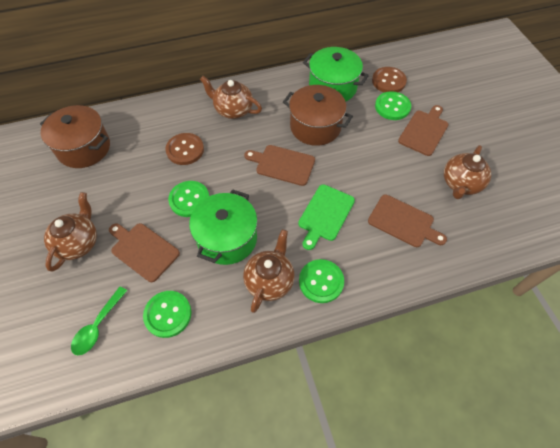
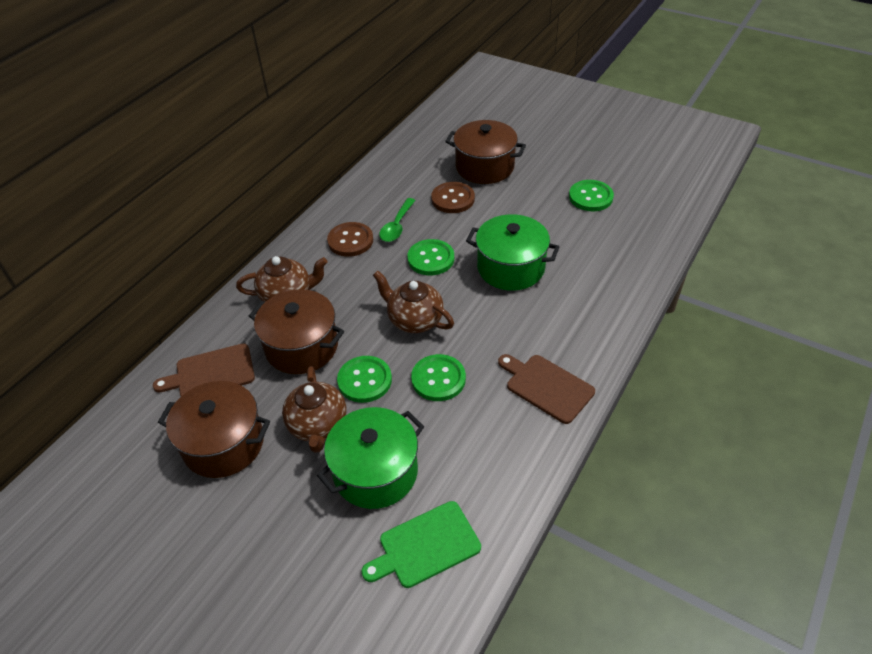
brown cutting board: [109,223,180,282] [244,145,315,186] [368,194,447,247] [398,105,449,156] = 4 -> [153,343,255,396] [498,354,595,424] = 2
brown pot: [40,105,110,168] [283,85,353,146] = 2 -> [158,381,270,478] [249,289,344,374] [445,120,526,184] = 3
brown teapot: [44,192,97,272] [200,76,262,119] [243,229,295,313] [444,145,491,199] = 4 -> [236,256,328,302] [282,366,347,453] [373,271,454,333] = 3

